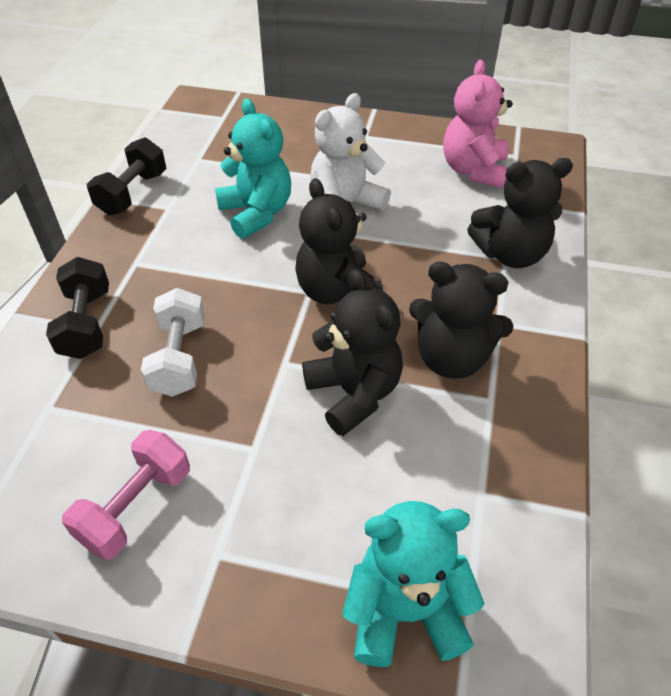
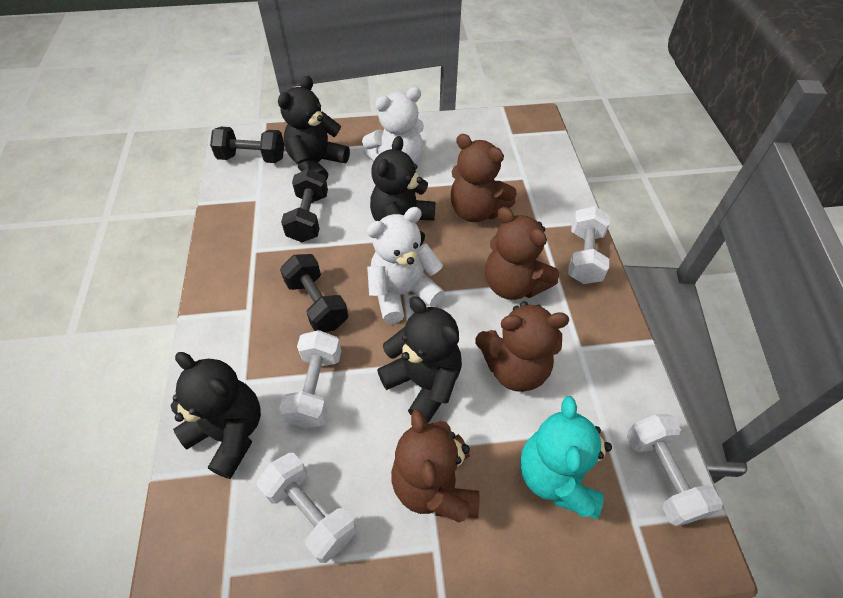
black dumbbell: [46,257,109,359] [87,137,166,215] = 2 -> [210,127,284,163] [280,254,348,332] [281,169,328,242] = 3
brown teddy bear: none = 0 -> [391,409,479,523] [450,134,517,222] [475,301,569,392] [485,207,559,300] = 4
pink dumbbell: [62,430,190,560] = 1 -> none = 0
pink teddy bear: [443,60,513,188] = 1 -> none = 0
turquoise teddy bear: [215,98,291,239] [343,501,484,667] = 2 -> [520,396,612,519] = 1
white dumbbell: [141,288,205,397] = 1 -> [257,453,356,563] [279,330,341,428] [568,206,610,284] [626,414,723,526] = 4
white teddy bear: [310,93,391,214] = 1 -> [362,87,424,164] [367,207,445,324] = 2

